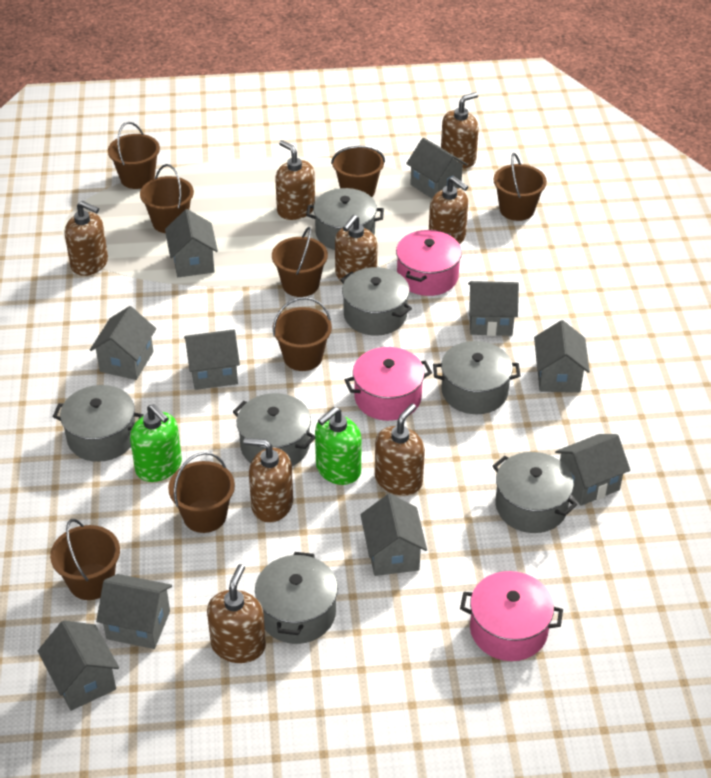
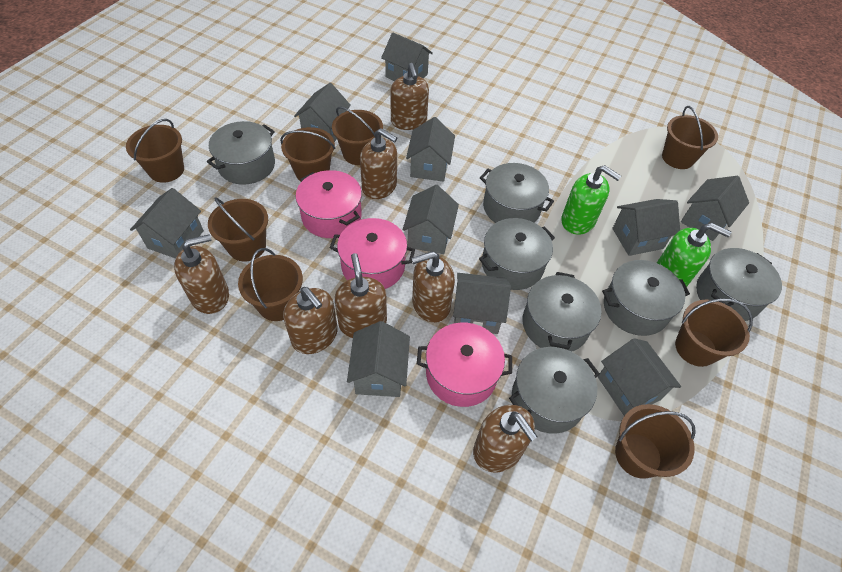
brown soap dispenser: [65,201,108,276] [207,564,266,663] [244,438,293,523] [275,140,315,220] [335,215,378,281] [375,404,425,495] [429,176,468,244] [441,92,479,169] = 8 -> [174,234,229,314] [283,287,338,354] [335,253,387,338] [360,128,397,199] [391,63,429,130] [411,251,455,323] [473,405,538,473] = 7

